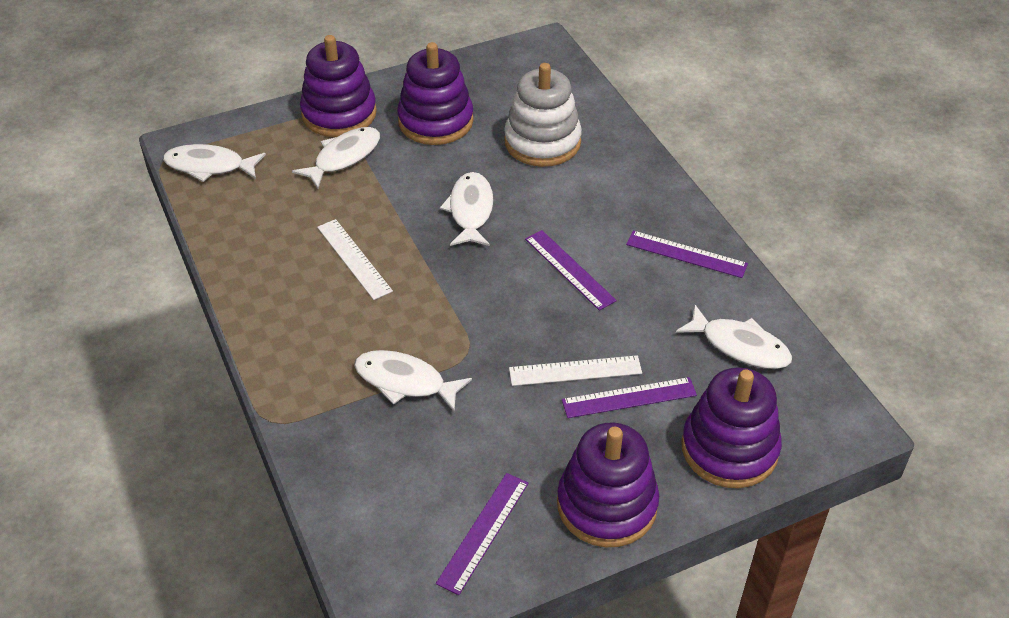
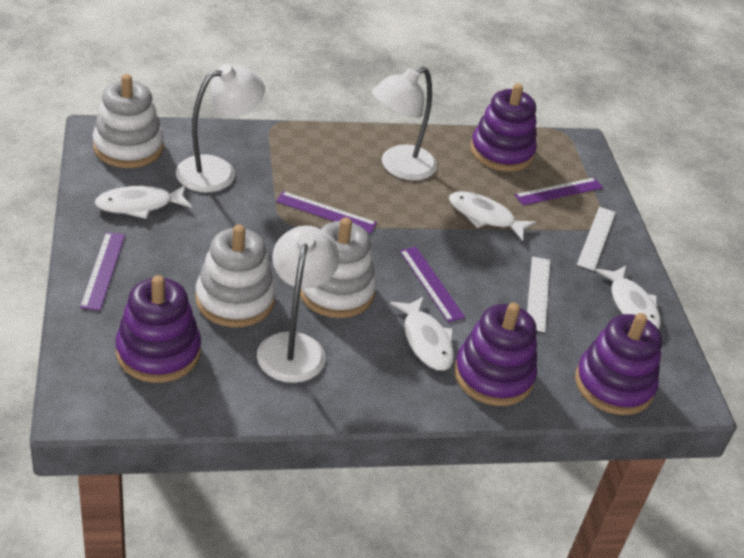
white fish: [163,144,266,182] [292,127,380,189] [354,350,472,412] [440,172,494,246] [676,305,792,369] = 5 -> [95,185,192,219] [390,296,454,371] [449,191,536,241] [595,265,661,330] = 4
white lamp: none = 0 -> [176,64,265,192] [257,225,339,383] [372,67,437,180] = 3
white stacking toy: [504,63,582,167] = 1 -> [93,74,164,168] [195,224,276,327] [300,217,377,318] = 3

